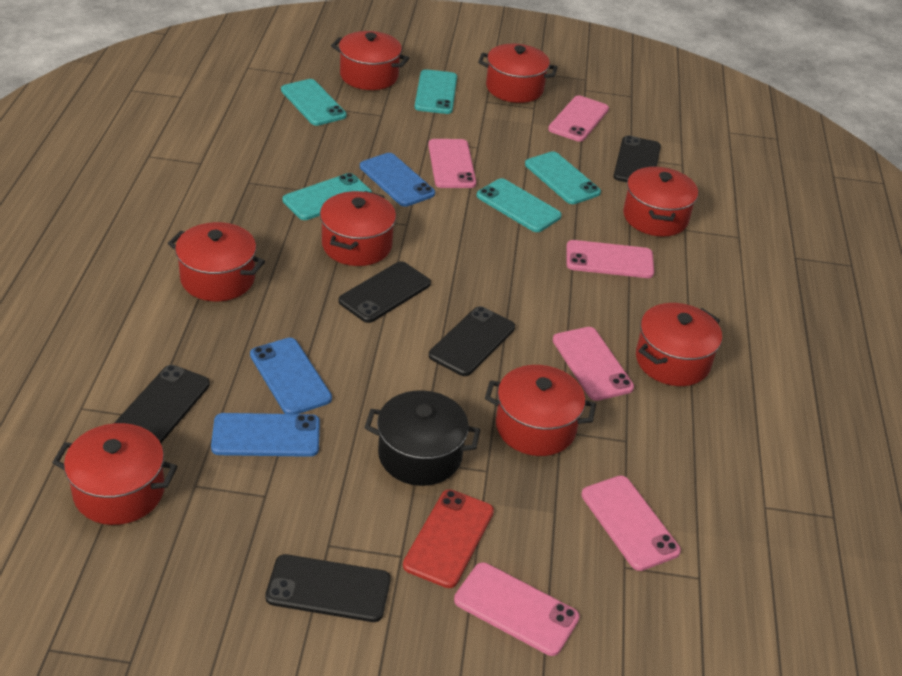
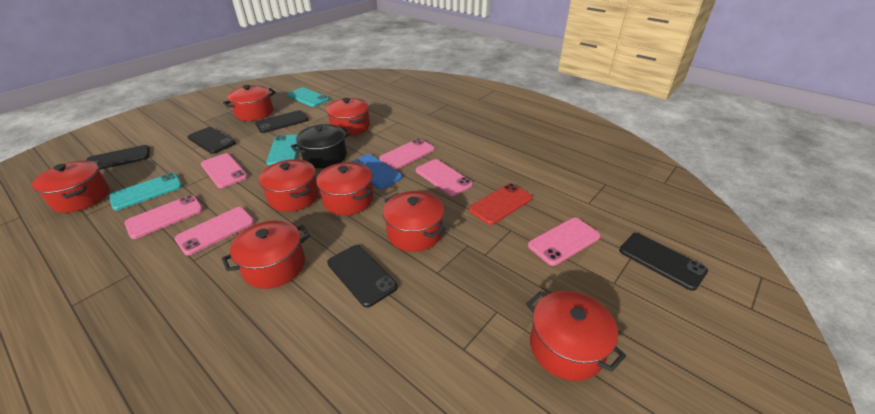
blue phone: [211,413,320,457] [250,338,332,414] [360,153,435,207] = 3 -> [351,154,402,189] = 1
turquoise phone: [281,79,347,126] [283,173,372,220] [415,69,457,114] [476,178,562,232] [525,151,601,204] = 5 -> [109,173,182,210] [266,134,299,166] [287,87,329,107] = 3

